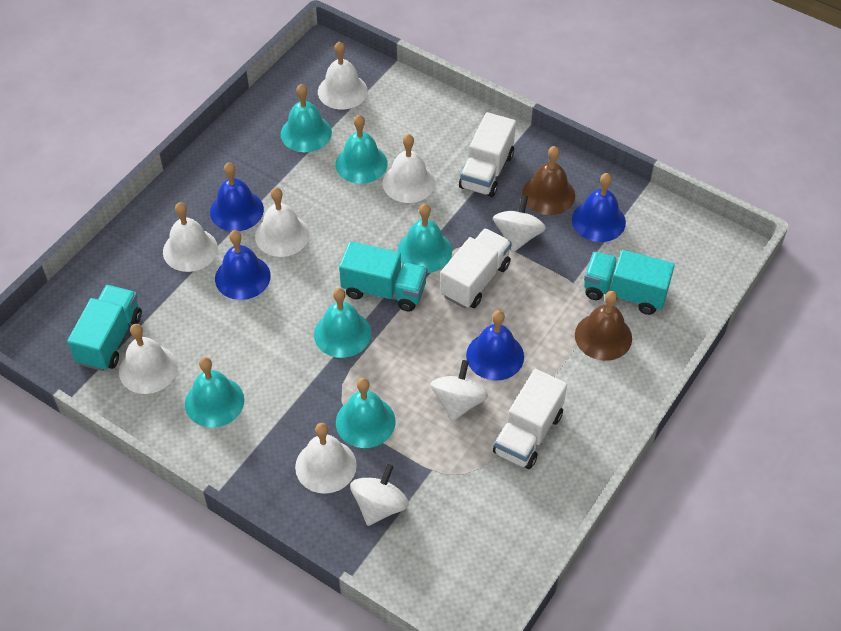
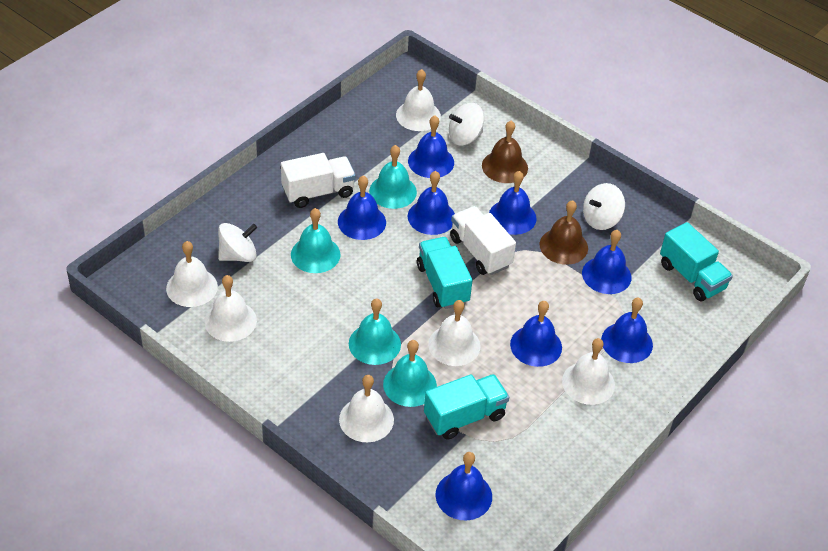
blue bell: [210,162,264,231] [215,230,271,300] [466,310,524,381] [572,173,626,242] = 4 -> [338,176,386,240] [408,115,454,178] [408,171,455,235] [436,452,492,521] [489,171,536,235] [510,301,562,367] [582,230,631,294] [601,298,653,363] = 8
turquoise bell: [185,357,244,428] [281,84,332,152] [314,288,371,358] [336,115,388,184] [336,378,396,448] [397,204,452,273] = 6 -> [291,208,341,273] [349,298,401,365] [369,145,417,209] [383,340,437,407] = 4
white truck: [440,228,512,308] [459,112,516,197] [493,369,567,469] = 3 -> [281,153,356,208] [450,206,516,275] = 2

